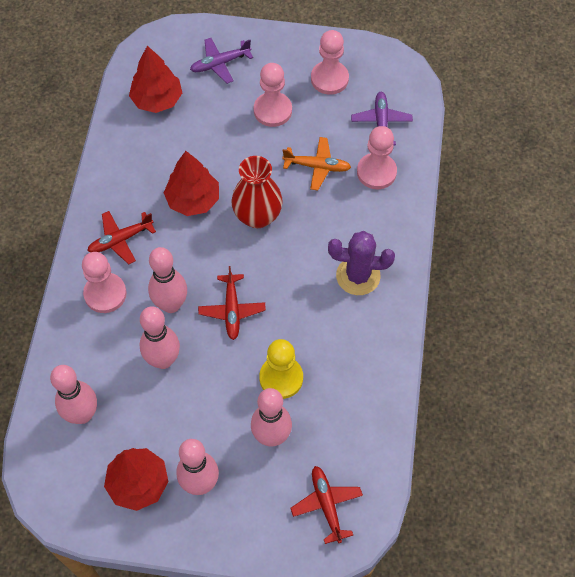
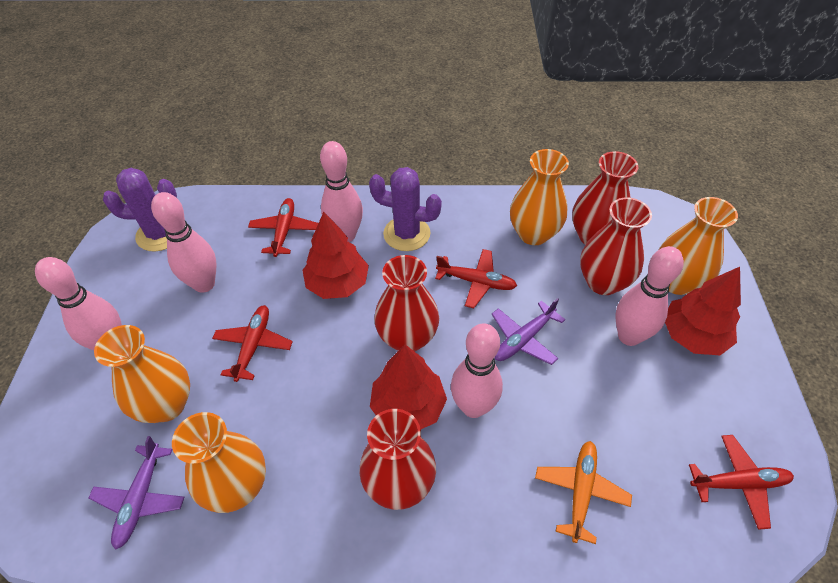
orange vase: none = 0 -> [94,325,190,423] [172,412,266,513] [510,149,569,245] [659,197,738,295] = 4
pink pawn: [82,252,127,313] [254,63,292,127] [311,30,349,95] [357,126,397,189] = 4 -> none = 0
purple cactus: [328,231,395,295] = 1 -> [103,168,177,251] [369,167,442,251] = 2
red plane: [87,211,156,264] [198,266,266,340] [291,466,363,544] = 3 -> [212,305,293,382] [248,198,318,257] [435,249,517,308] [689,435,794,530] = 4
red vase: [232,156,283,228] = 1 -> [359,409,436,510] [374,255,439,352] [572,151,638,245] [580,197,652,295] = 4
yellow pawn: [259,339,303,399] = 1 -> none = 0

